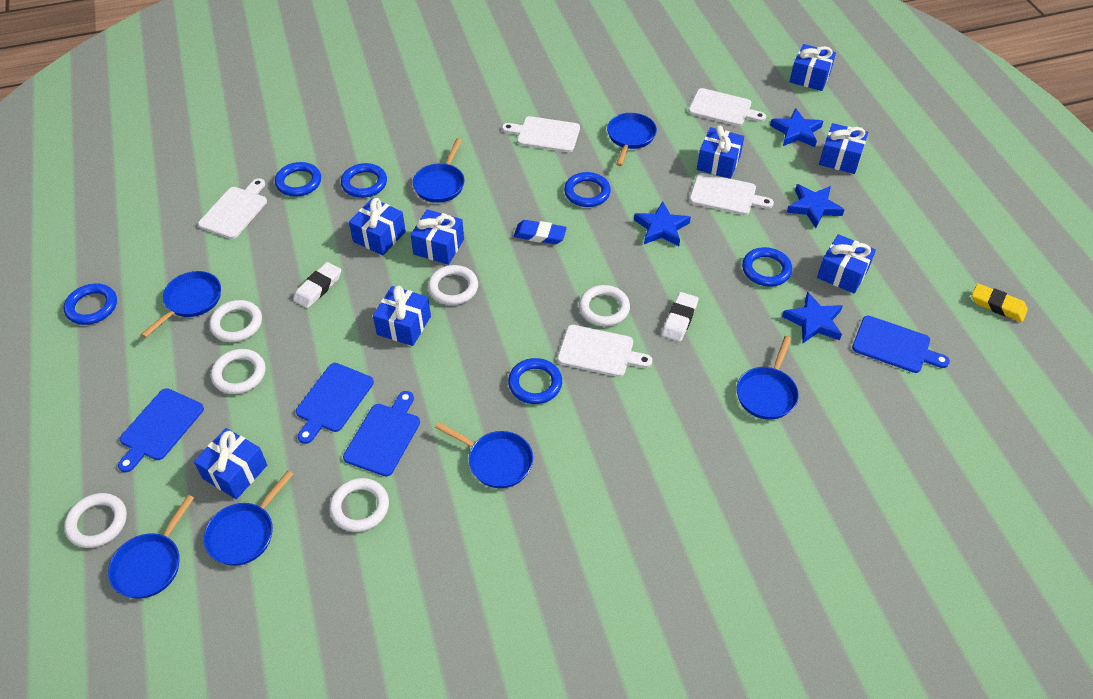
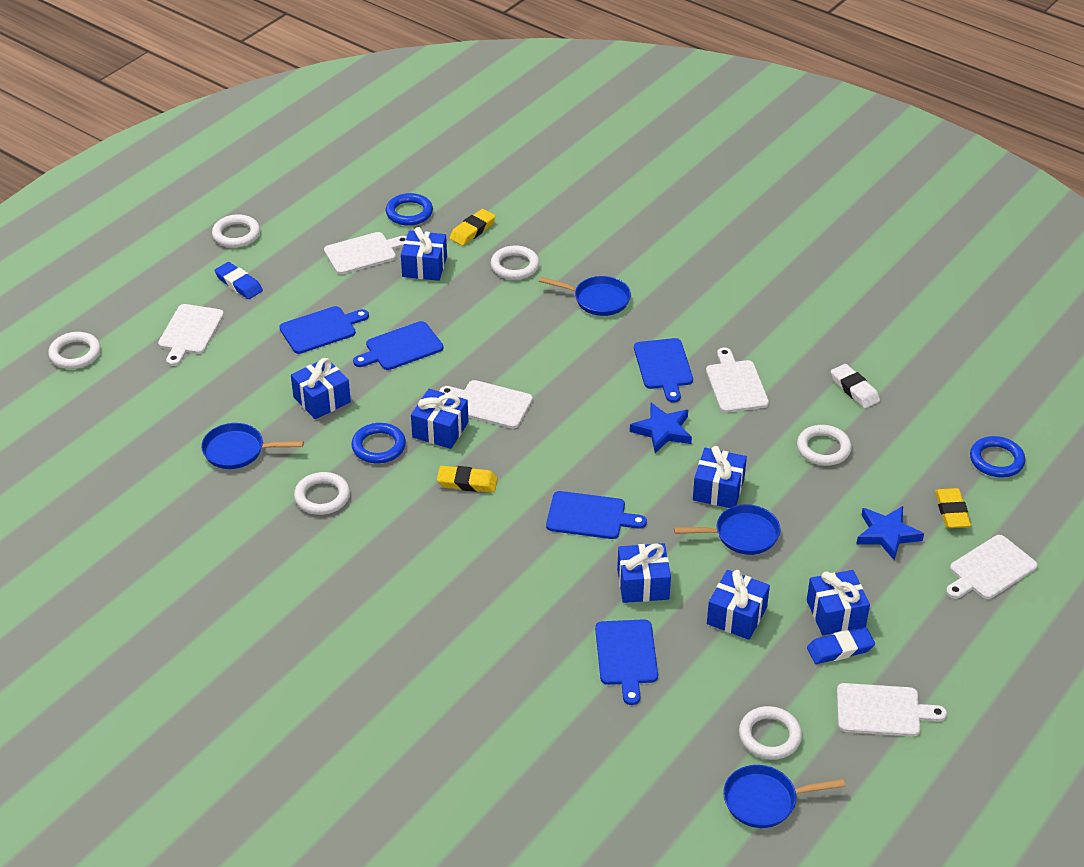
blue cutting board: [118,388,204,473] [296,363,374,444] [343,391,420,476] [852,316,950,373] = 4 -> [279,306,369,354] [353,321,444,370] [546,491,647,539] [595,619,658,705] [634,338,693,402] = 5
blue eraser: [514,220,567,244] = 1 -> [214,262,263,299] [807,627,875,664] = 2
blue gift: [194,428,267,499] [349,198,406,255] [373,286,431,346] [411,209,464,265] [697,125,744,179] [790,44,836,91] [817,234,876,294] [819,123,868,174] = 8 -> [291,358,351,419] [401,227,447,281] [411,389,468,449] [617,543,671,603] [693,446,747,508] [707,570,770,640] [807,570,870,635] = 7
blue pan: [108,495,194,599] [141,271,221,338] [204,470,293,566] [413,139,465,203] [435,422,533,488] [607,113,657,166] [736,336,799,419] = 7 -> [201,423,304,469] [539,276,631,316] [674,504,781,555] [723,765,845,828] = 4
blue ring: [64,283,117,325] [275,162,321,197] [341,163,387,198] [508,358,562,404] [564,172,611,207] [742,247,792,287] = 6 -> [351,423,406,463] [386,193,433,226] [970,436,1025,478] = 3
blue star: [634,201,691,246] [770,108,823,147] [782,292,843,343] [786,184,845,228] = 4 -> [630,403,692,453] [857,506,924,561] = 2
white cutting board: [198,178,267,239] [502,116,580,152] [557,325,652,377] [688,88,766,126] [689,173,774,215] = 5 -> [158,304,224,366] [324,232,407,274] [440,380,533,429] [706,348,769,413] [837,683,947,737] [946,535,1038,599] = 6
white eraser: [293,262,341,308] [662,292,698,342] = 2 -> [831,364,880,409] = 1
yellow eraser: [972,283,1028,322] = 1 -> [437,466,498,493] [450,209,496,246] [935,488,971,528] = 3

